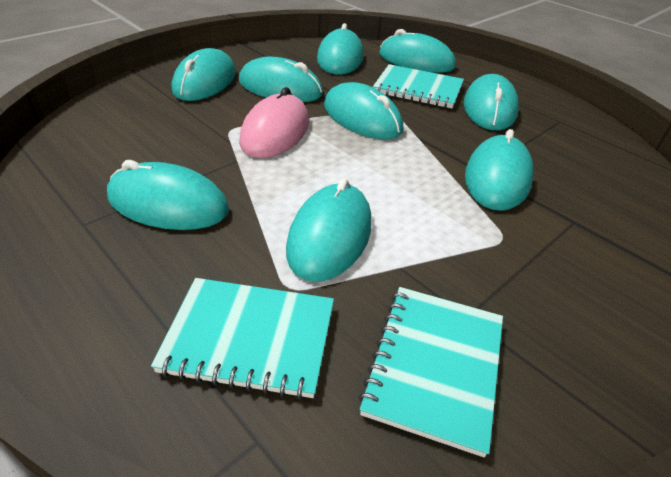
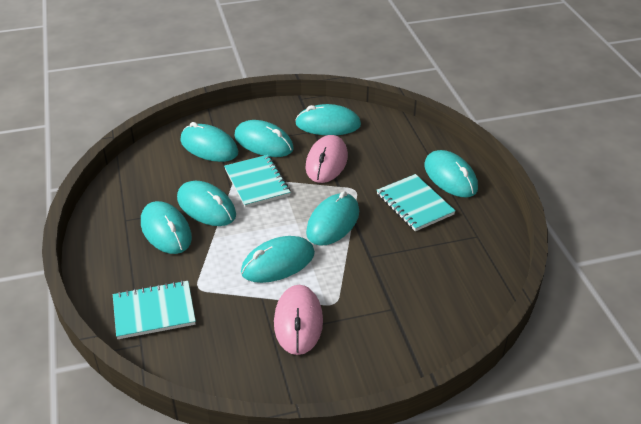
pink mouse: [239,87,309,158] = 1 -> [274,285,323,355] [306,135,348,183] = 2
turquoise mouse: [107,160,229,230] [172,48,236,101] [239,57,323,102] [286,178,372,282] [317,23,364,74] [324,82,403,139] [379,29,456,73] [464,74,519,130] [465,129,534,211] = 9 -> [141,201,192,254] [177,181,236,226] [180,122,238,162] [235,120,294,157] [241,236,315,283] [295,104,361,135] [306,191,359,246] [424,150,478,198] = 8

